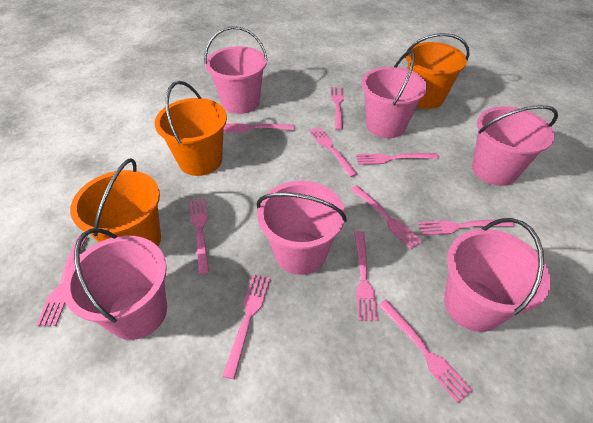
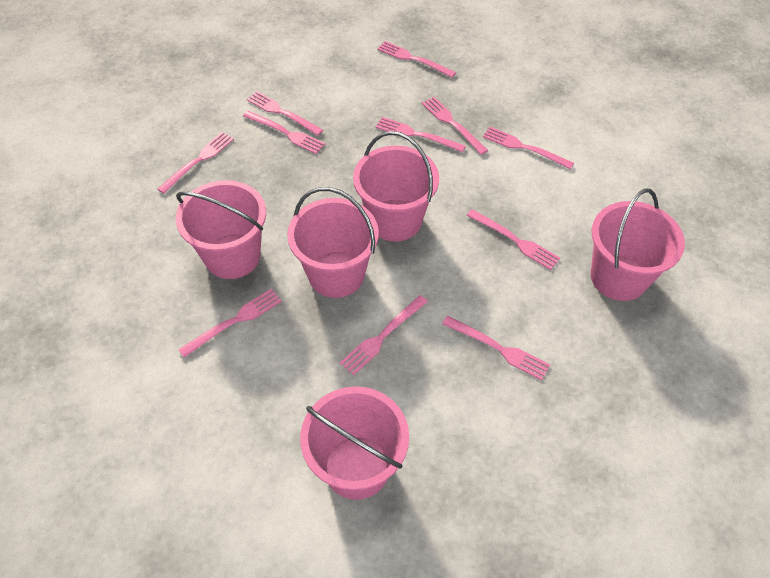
orange bucket: [70,158,161,246] [155,81,227,176] [405,33,469,109] = 3 -> none = 0
pink bucket: [63,228,167,340] [204,26,268,114] [257,181,347,275] [362,50,427,138] [444,218,551,332] [472,105,558,186] = 6 -> [176,180,266,279] [287,187,379,298] [300,386,409,500] [353,131,439,242] [591,188,685,301] = 5

